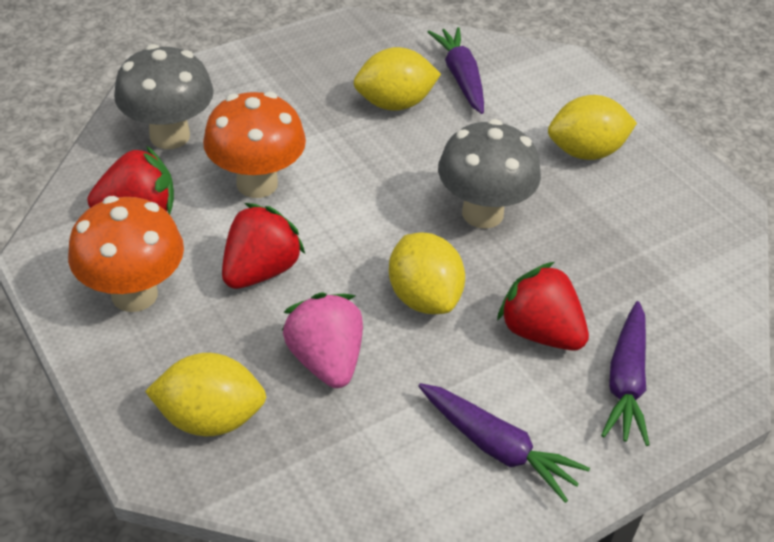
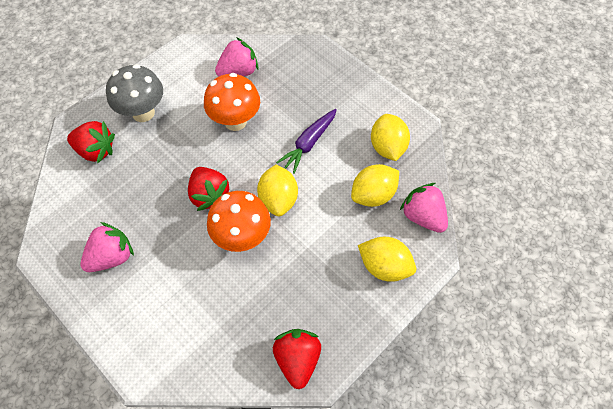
grey mushroom: [114,44,214,149] [438,119,541,229] = 2 -> [106,64,163,122] = 1
pink strawberry: [282,293,363,388] = 1 -> [81,222,134,272] [215,37,258,77] [400,183,448,233] = 3
purple carrot: [418,383,590,503] [428,27,484,114] [601,301,650,446] = 3 -> [276,109,337,174] = 1

